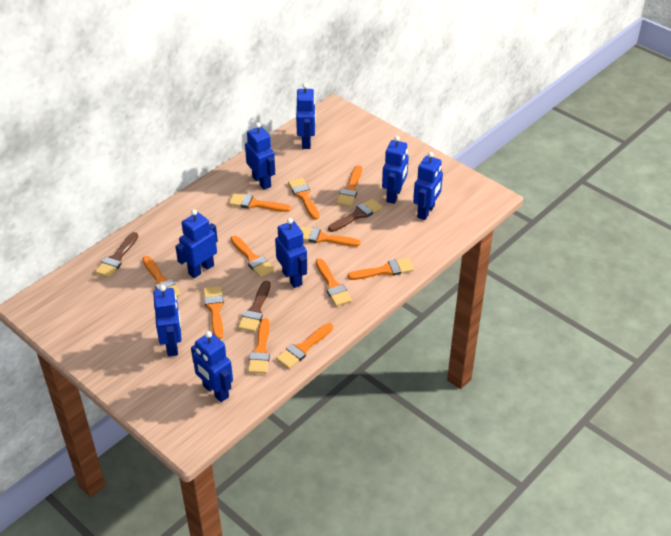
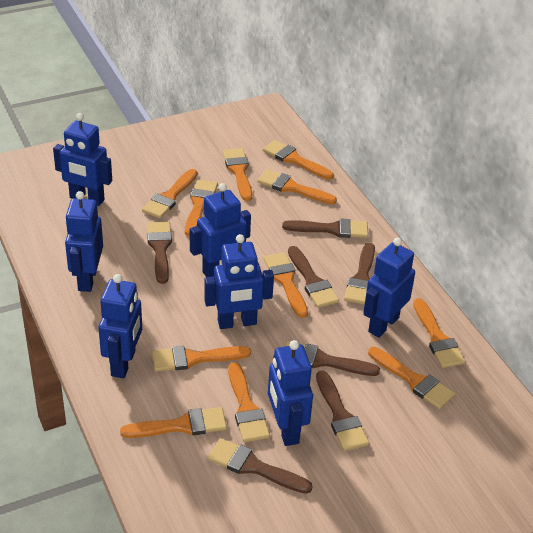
blue robot: [153,285,182,357] [175,209,218,278] [191,331,233,402] [245,122,275,190] [275,218,307,288] [296,83,316,149] [382,136,409,204] [413,152,443,220] = 8 -> [53,113,112,206] [65,191,103,292] [99,274,142,378] [190,183,251,277] [204,234,274,329] [268,340,313,446] [363,237,415,338] = 7
brown brush: [95,232,138,278] [238,281,271,332] [328,198,382,232] = 3 -> [147,221,172,284] [208,438,313,494] [282,218,368,238] [285,341,380,376] [288,246,339,308] [316,371,369,451] [344,243,375,305] = 7

